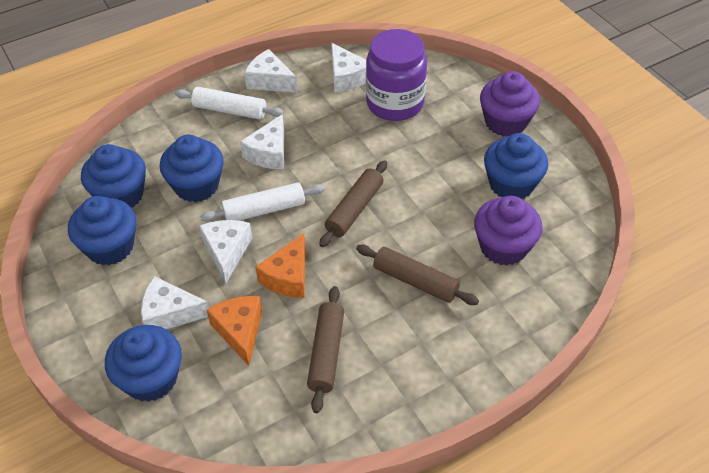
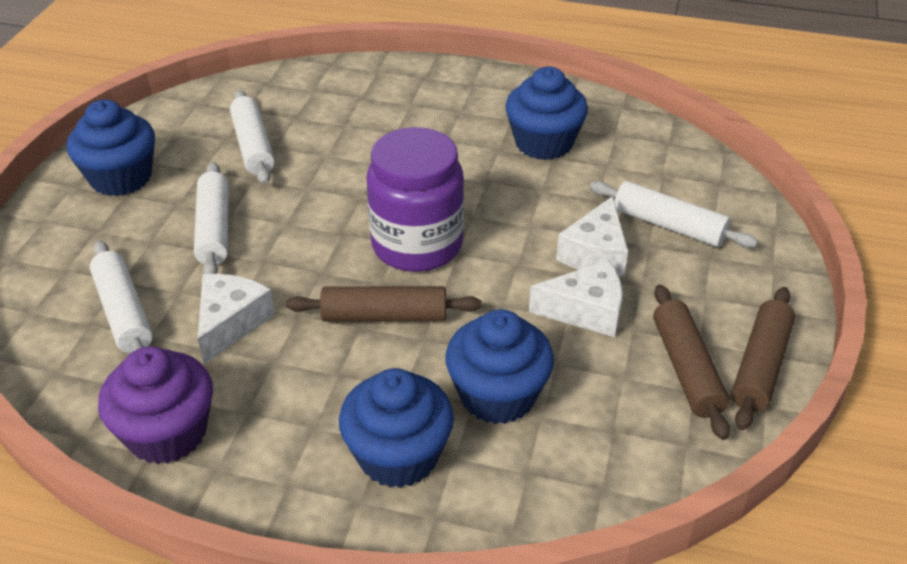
blue cupcake: [68,196,136,265] [81,144,146,207] [105,325,182,402] [160,135,224,202] [484,133,548,199] = 5 -> [67,100,155,196] [339,368,454,488] [446,309,554,424] [505,66,588,160] = 4
orange cheese: [207,296,262,366] [256,233,305,298] = 2 -> none = 0
purple cupcake: [474,196,543,266] [480,71,540,136] = 2 -> [98,346,213,464] = 1
white cheese: [141,276,209,329] [199,220,252,283] [240,114,284,169] [245,49,298,93] [331,43,366,92] = 5 -> [198,274,275,364] [529,260,622,337] [556,196,628,276] = 3
white rolling pin: [175,87,284,120] [200,182,325,222] = 2 -> [90,241,153,353] [194,162,229,274] [230,90,275,184] [590,181,758,248] = 4

